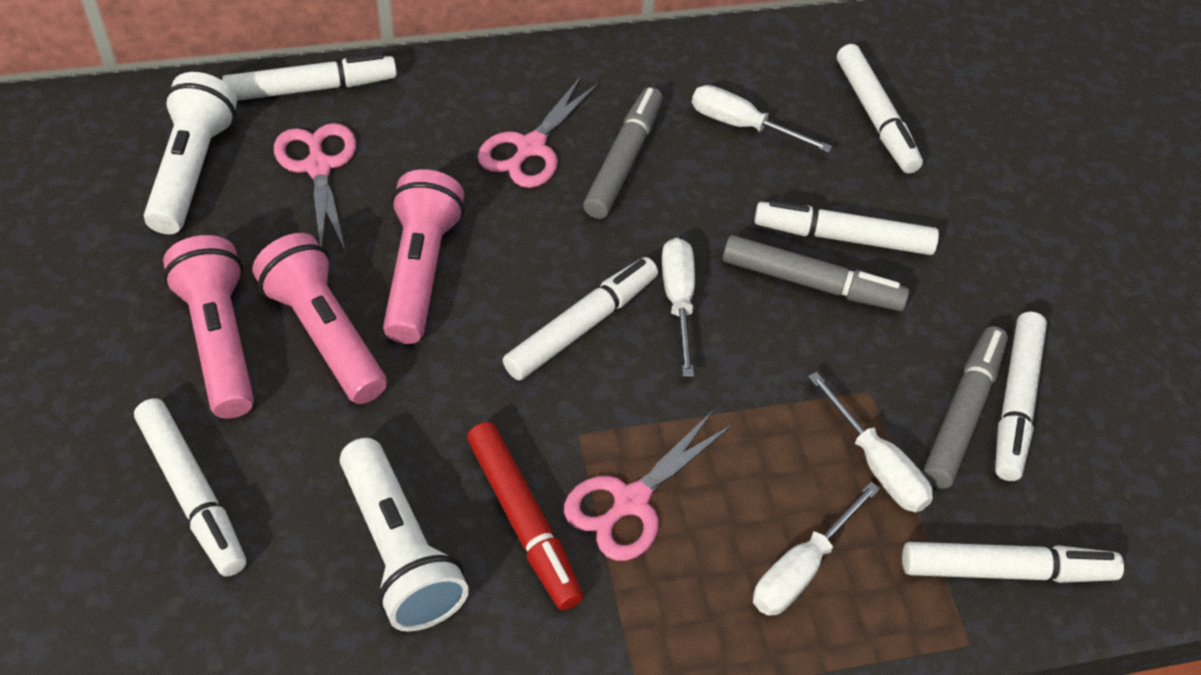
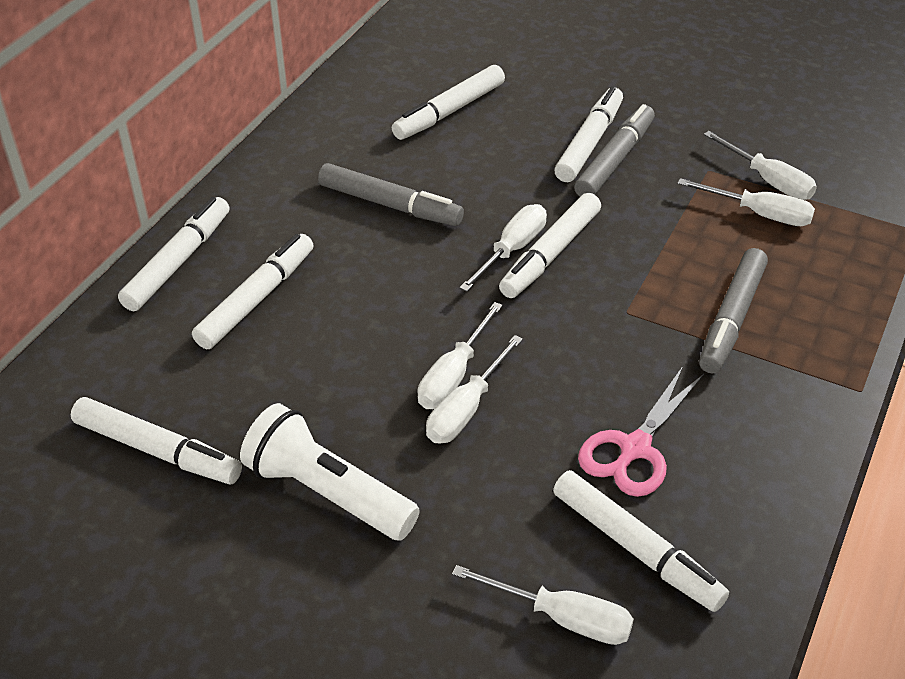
pink flashlight: [163,235,254,418] [252,233,387,404] [383,169,465,344] = 3 -> none = 0
pink scissors: [274,123,356,253] [477,76,600,188] [564,410,733,561] = 3 -> [578,366,704,497] = 1
red marker: [467,422,583,610] = 1 -> none = 0
white flashlight: [144,72,237,234] [340,438,469,632] = 2 -> [240,403,420,541] = 1
white screwdriver: [662,238,695,377] [692,85,832,153] [753,482,880,616] [808,372,933,512] = 4 -> [417,302,503,409] [426,335,523,444] [452,565,634,645] [459,204,547,292] [677,178,815,226] [704,131,817,200] = 6

